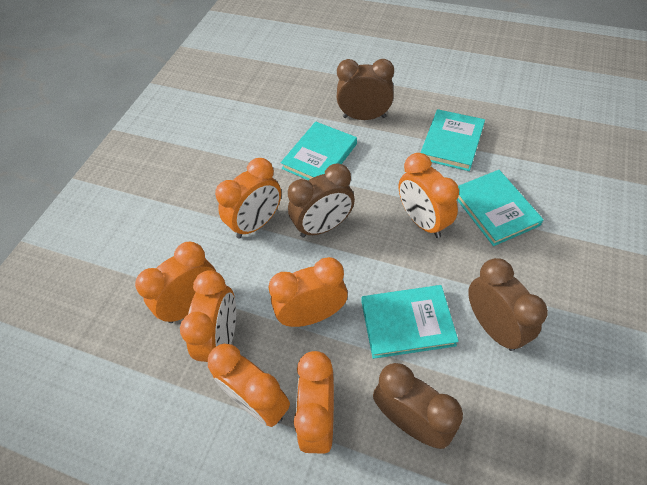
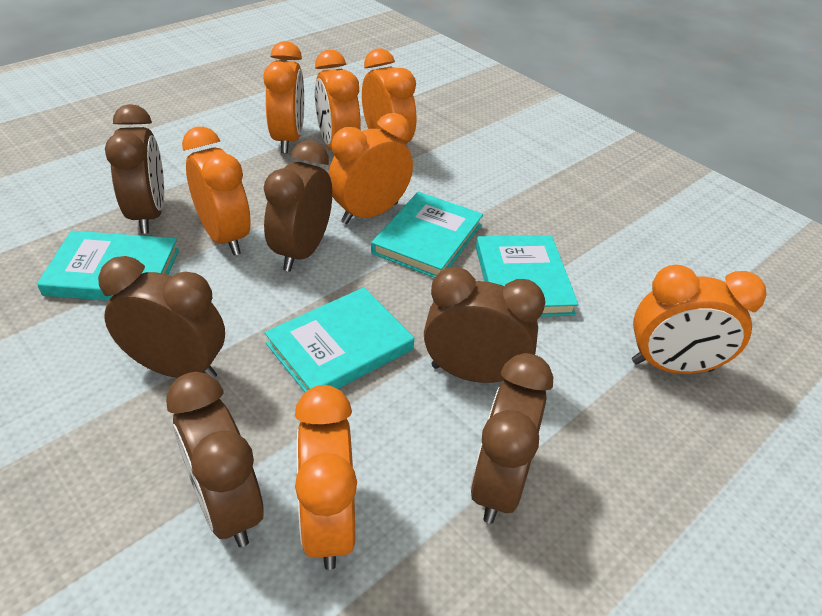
brown clock: [288,163,355,238] [337,59,394,120] [373,363,463,449] [468,258,548,351] = 4 -> [98,256,225,378] [105,104,164,234] [166,372,264,547] [264,141,332,272] [424,267,545,383] [470,353,553,524] = 6

